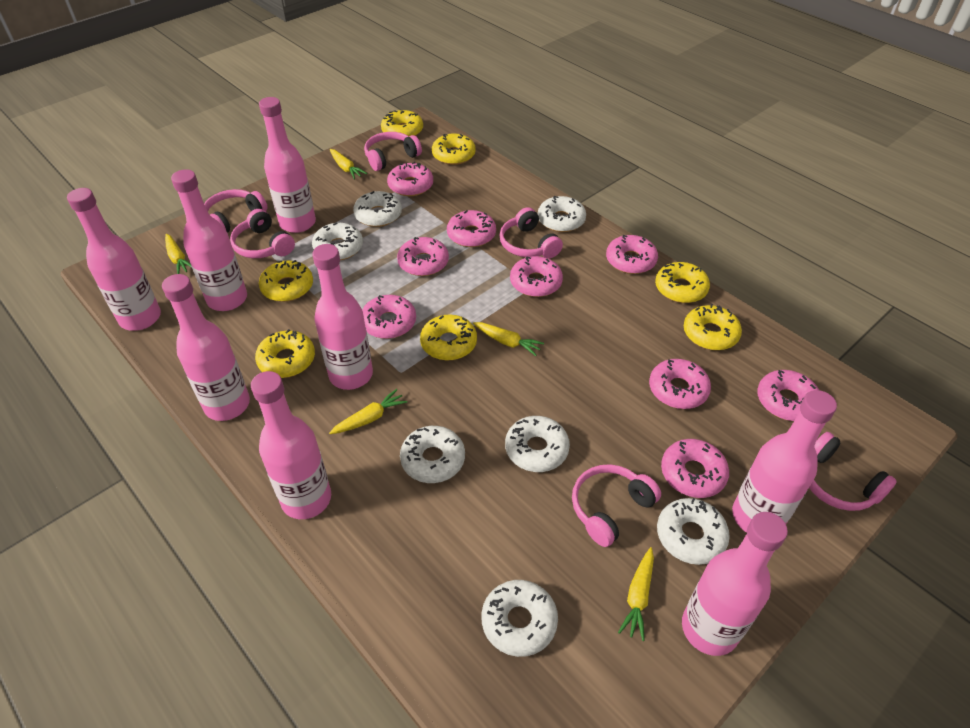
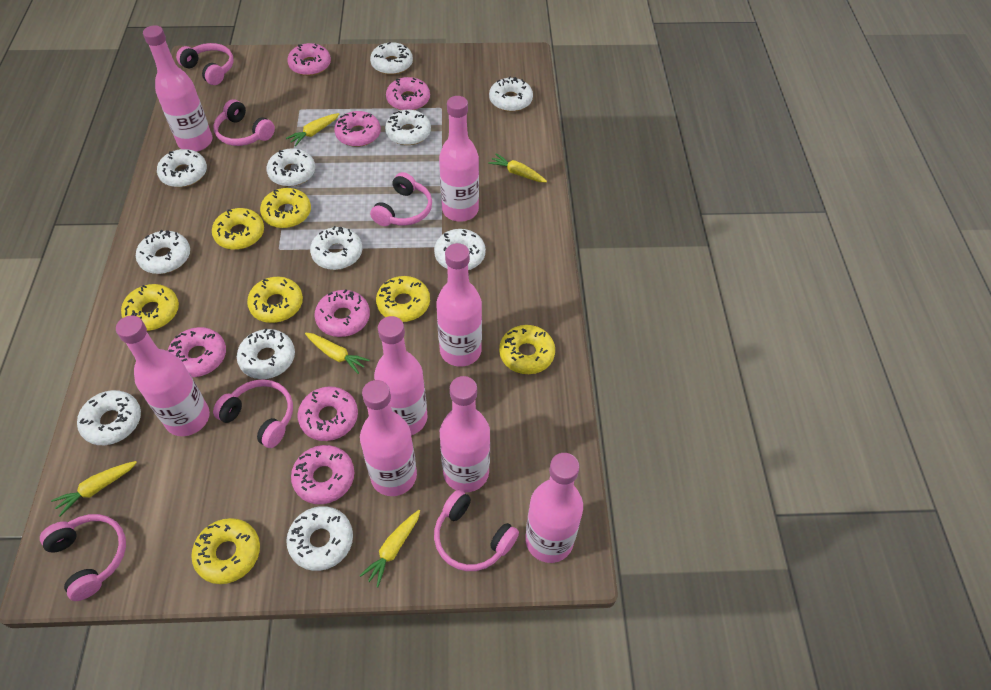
pink donut: [362,295,416,339] [387,162,433,196] [397,237,449,276] [447,210,496,247] [510,256,563,297] [606,235,658,274] [649,359,711,409] [661,439,729,498] [757,370,819,421] = 9 -> [168,327,226,377] [287,43,331,76] [291,445,354,504] [297,386,358,441] [315,289,370,337] [334,111,381,147] [386,77,430,110] = 7
white donut: [312,222,363,260] [353,191,402,227] [400,426,465,483] [482,580,558,657] [505,416,570,472] [538,196,586,232] [657,498,730,565] = 7 -> [77,390,141,445] [136,230,190,274] [157,149,207,187] [237,329,295,379] [267,148,315,186] [286,506,353,571] [310,226,362,270] [370,42,413,75] [385,110,431,145] [434,229,486,270] [489,76,533,112] = 11

